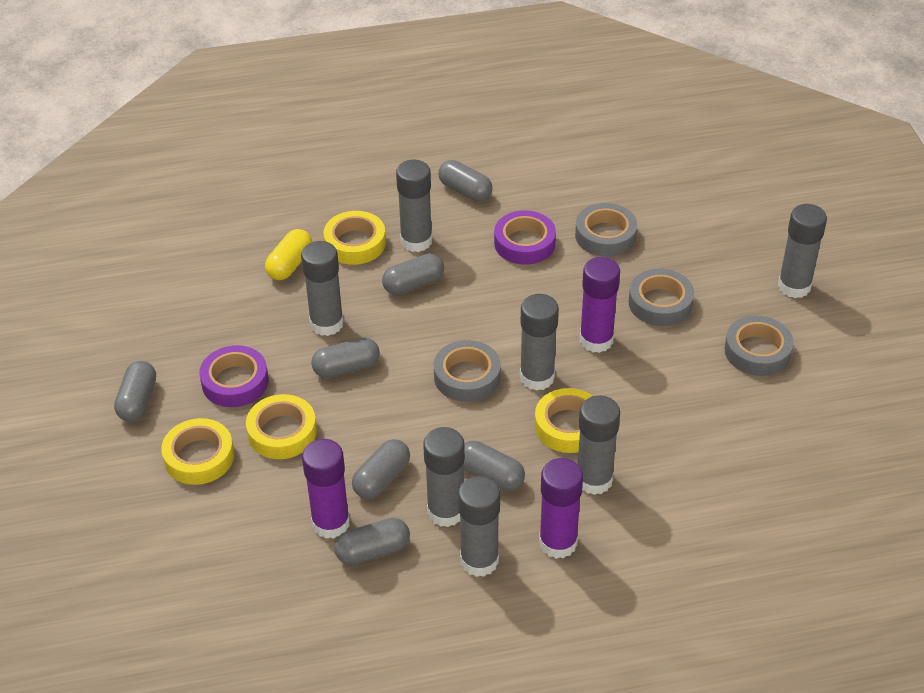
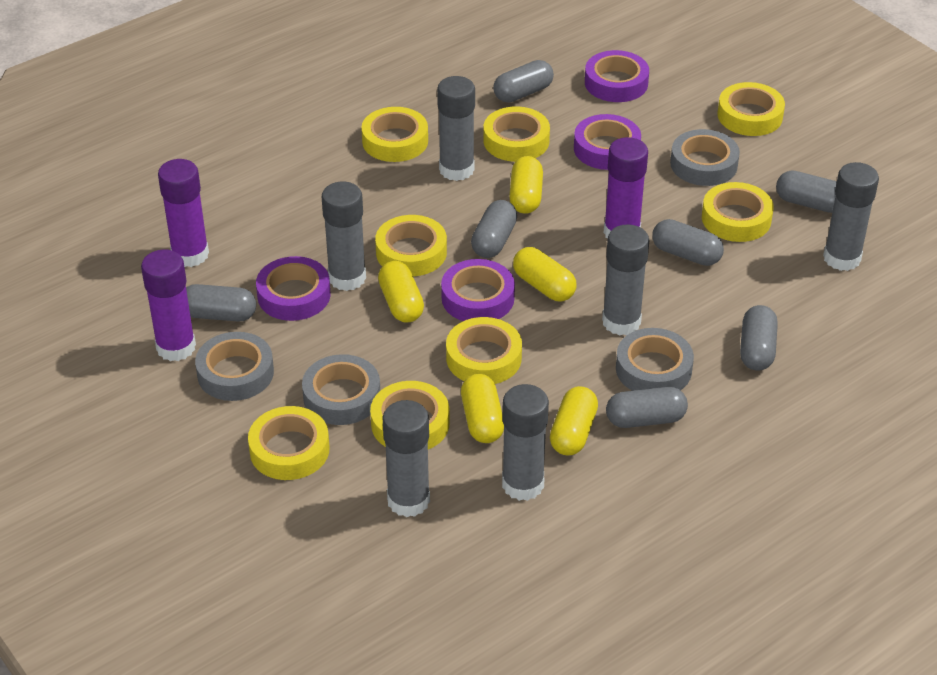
grey glue stick: [301,241,344,336] [396,160,432,252] [423,427,465,527] [458,476,500,577] [520,294,559,391] [578,395,620,495] [778,204,827,298] = 7 -> [322,182,366,291] [383,400,430,517] [437,76,475,181] [502,384,549,501] [602,224,650,336] [823,162,879,271] = 6
purple tape: [199,345,269,407] [494,210,556,265] = 2 -> [256,256,330,321] [441,259,515,321] [574,114,641,170] [585,50,649,102] = 4
yellow capsule: [265,229,312,280] = 1 -> [378,261,424,323] [461,374,504,443] [509,156,543,214] [513,247,576,302] [550,386,598,455] = 5
yellow tape: [161,418,234,485] [246,394,317,459] [323,211,386,265] [535,388,593,453] = 4 -> [248,406,330,480] [361,107,428,162] [370,381,450,449] [375,215,447,276] [446,317,522,384] [483,107,550,162] [702,182,774,242] [718,82,785,136] = 8

